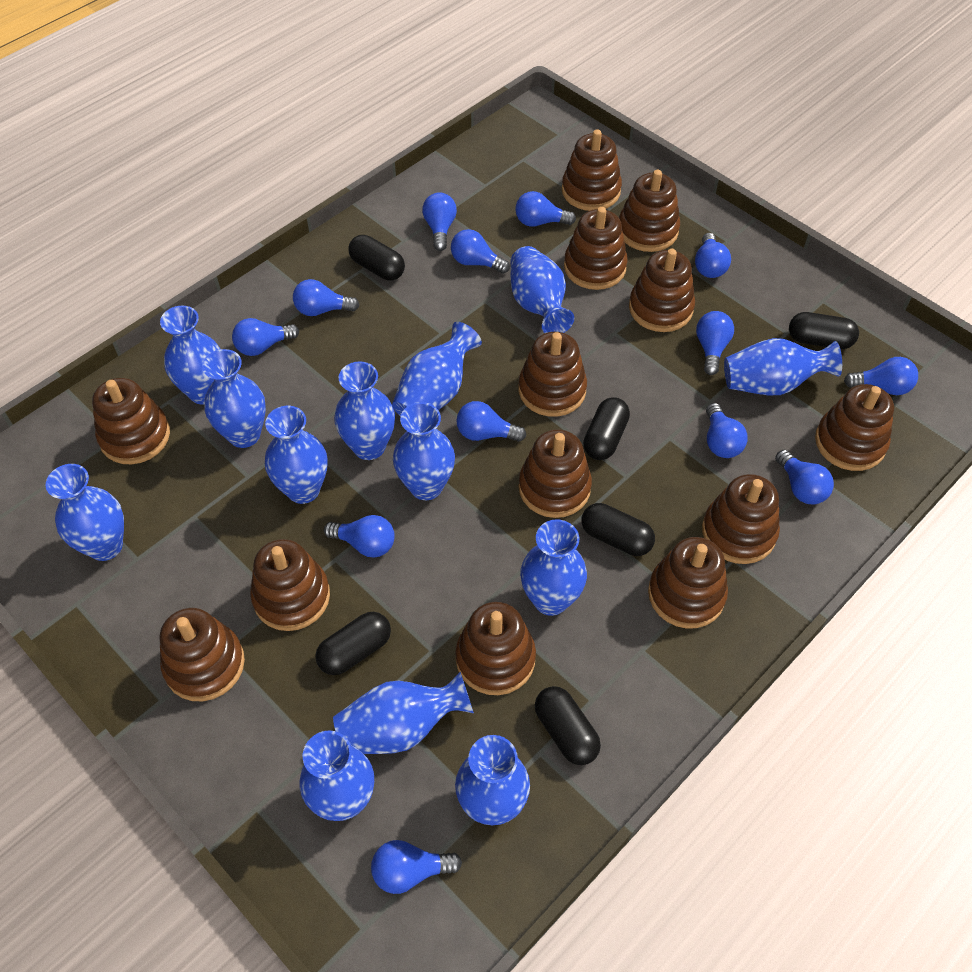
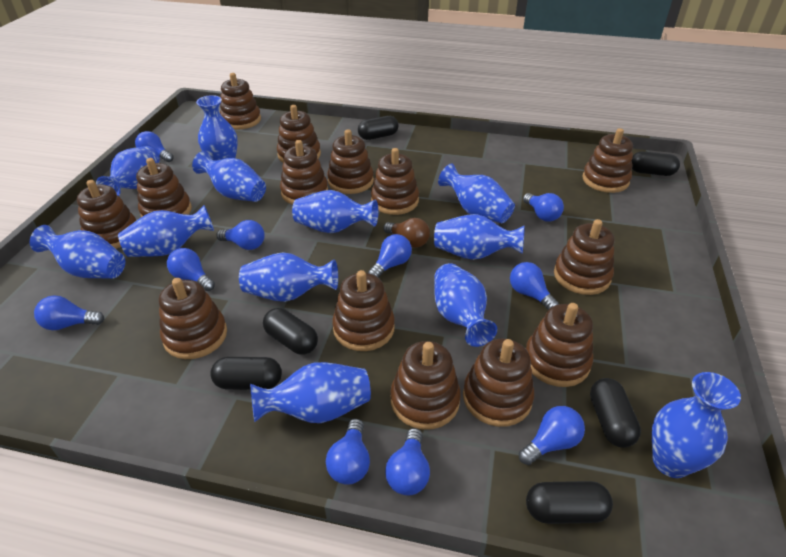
blue light bulb: [232,318,299,356] [293,279,360,316] [324,515,395,558] [371,840,462,894] [422,192,457,251] [451,229,510,274] [456,401,526,442] [515,191,576,227] [695,233,731,278] [696,311,734,375] [706,403,747,458] [775,450,834,504] [844,357,918,395] = 13 -> [34,296,104,330] [135,131,174,162] [167,248,215,291] [216,220,265,250] [326,419,370,485] [368,234,412,278] [385,428,430,495] [510,262,559,310] [519,406,585,465] [523,193,564,221] = 10
blue vase: [46,464,124,561] [160,306,221,405] [202,349,266,448] [265,406,327,504] [300,730,374,821] [333,672,474,754] [334,361,395,460] [392,322,482,417] [393,402,455,500] [455,735,530,825] [511,246,574,333] [520,519,587,616] [724,338,842,395] = 13 -> [30,225,125,279] [96,146,160,196] [118,205,214,257] [192,151,266,202] [196,95,238,161] [239,252,338,302] [250,362,371,423] [292,190,378,233] [434,214,525,260] [434,263,497,347] [438,164,515,223] [652,372,741,478] = 12
brown light bulb: none = 0 -> [383,218,430,248] = 1
brown stacking toy: [92,378,170,464] [160,608,245,701] [250,539,330,631] [455,602,536,695] [519,332,587,417] [519,429,592,518] [562,130,622,211] [564,207,628,290] [619,170,680,252] [629,249,695,332] [648,537,728,629] [702,474,780,564] [815,384,894,471] = 13 -> [77,180,136,249] [136,158,192,217] [159,278,227,359] [220,73,261,130] [277,105,321,162] [280,140,328,204] [327,130,374,194] [332,270,395,351] [371,148,419,215] [390,341,461,430] [463,339,534,427] [526,303,593,387] [554,219,614,295] [582,128,633,193] = 14

